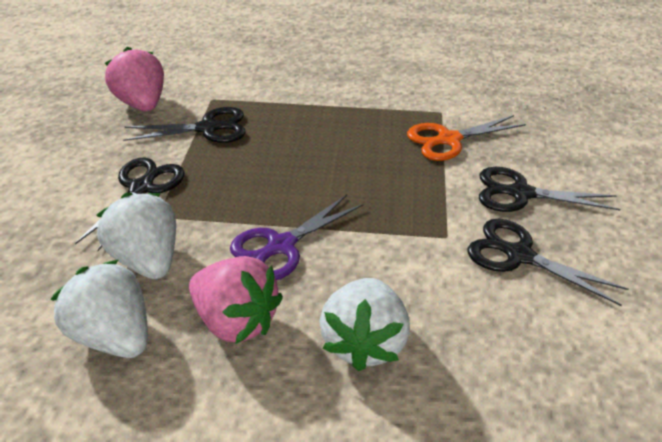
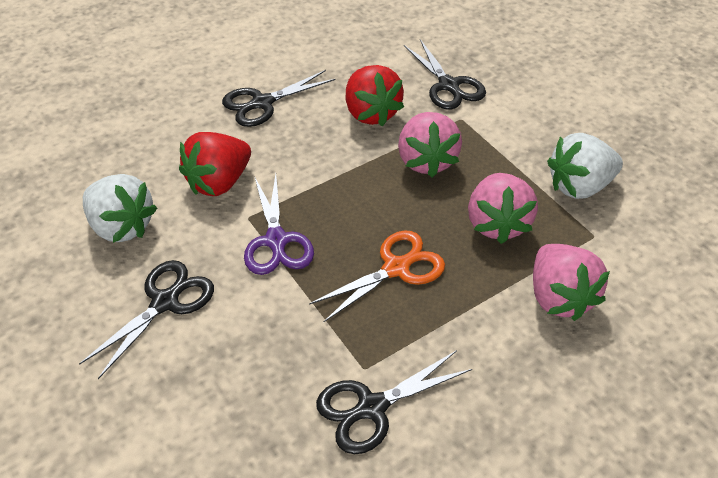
pink strawberry: [105,47,164,112] [189,256,283,344] = 2 -> [398,112,462,177] [468,173,538,244] [533,244,610,321] = 3
red strawberry: none = 0 -> [179,132,251,196] [346,65,404,126] = 2
white strawberry: [50,260,148,358] [96,192,176,279] [320,278,410,371] = 3 -> [83,174,157,243] [547,133,623,199] = 2

